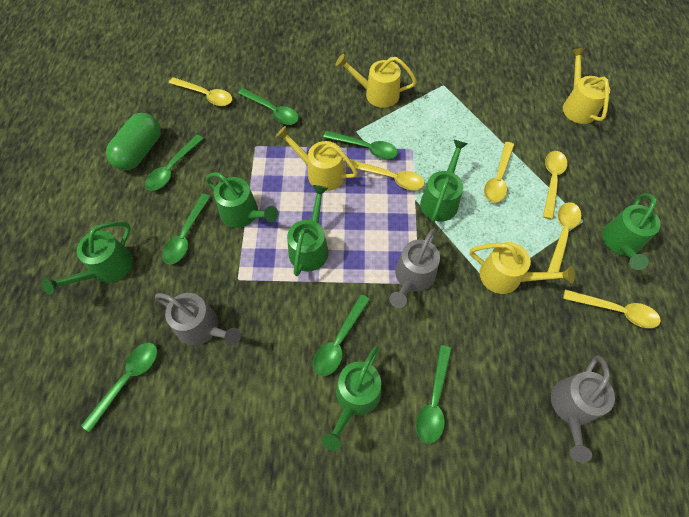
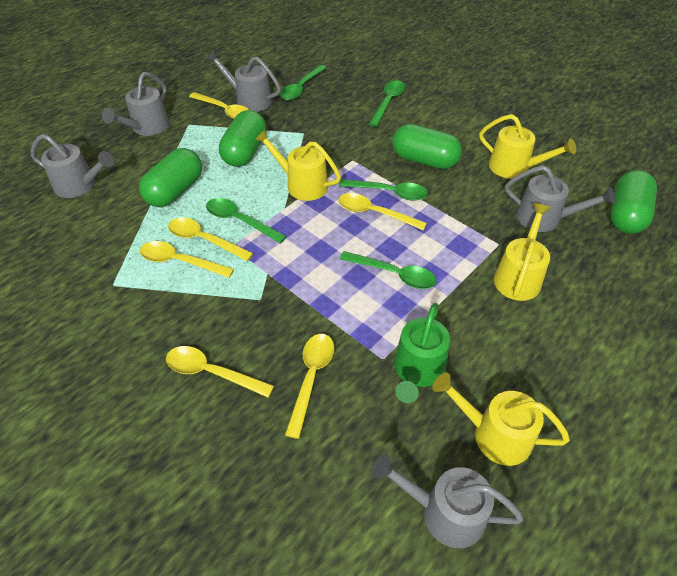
green capsule: [106,113,161,170] = 1 -> [139,148,202,207] [219,110,266,167] [392,124,462,169] [610,170,657,234] = 4
green spoon: [81,343,158,432] [145,135,204,191] [162,194,211,264] [238,88,299,125] [313,294,370,376] [323,131,398,159] [416,345,452,444] = 7 -> [206,198,287,244] [280,65,327,100] [339,179,428,201] [340,251,437,289] [369,80,405,127] = 5
green watering can: [42,222,133,295] [206,172,278,228] [287,185,328,276] [322,346,381,451] [420,140,468,222] [602,193,661,270] = 6 -> [394,303,450,403] = 1
grey watering can: [155,293,241,346] [389,229,440,308] [551,355,615,462] = 3 -> [31,134,114,198] [102,72,170,136] [206,50,281,112] [372,454,524,548] [505,166,615,232] = 5

